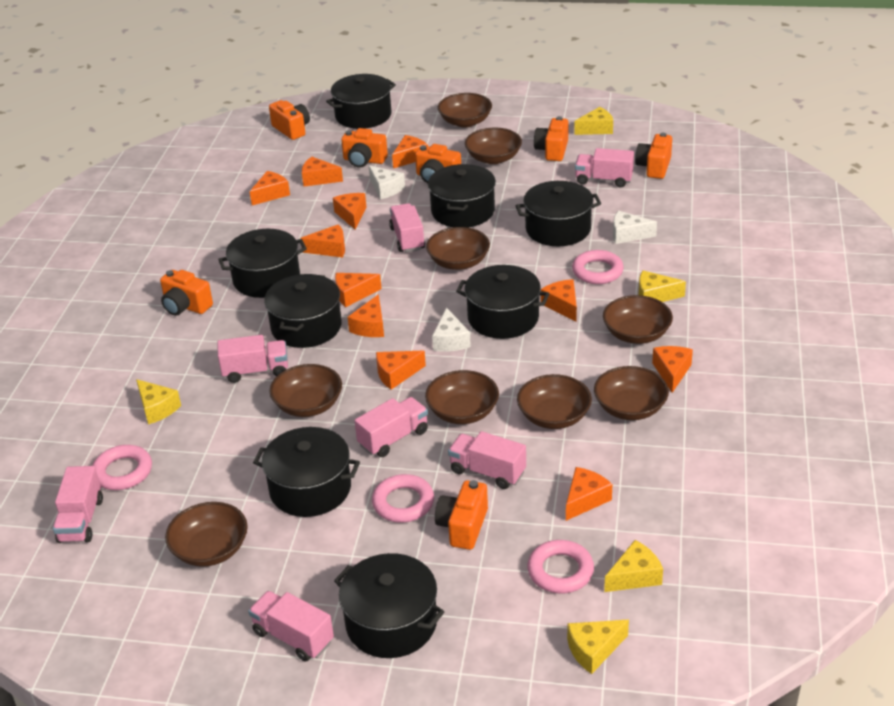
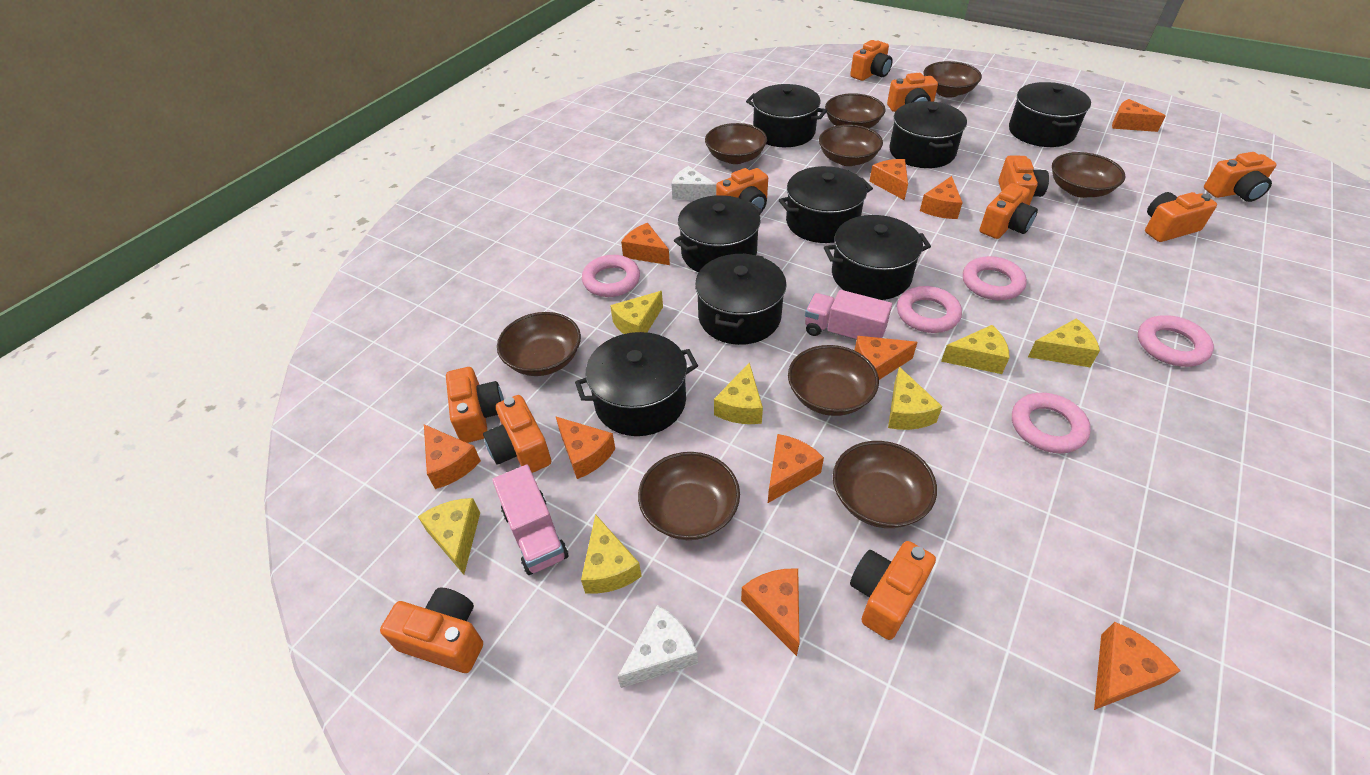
orange camera: [160,270,213,316] [269,100,310,140] [341,128,388,168] [415,144,461,183] [435,480,488,550] [534,116,569,161] [635,133,672,179] = 7 -> [380,587,483,673] [446,367,504,443] [483,395,551,473] [716,168,768,210] [850,40,892,81] [850,541,936,640] [887,73,938,112] [980,183,1038,239] [998,155,1049,205] [1145,192,1217,242] [1204,152,1277,202] = 11
orange cheese: [250,171,290,205] [300,224,345,258] [302,157,343,187] [333,193,367,230] [335,273,382,307] [348,294,384,337] [376,351,426,390] [392,135,428,168] [541,279,577,322] [566,467,612,521] [652,346,693,393] = 11 -> [424,424,481,489] [555,416,615,479] [621,223,670,265] [741,569,799,656] [767,434,824,504] [854,336,917,380] [869,159,908,200] [920,176,963,219] [1094,622,1181,710] [1112,99,1166,132] = 10
pink ring: [92,445,152,490] [372,474,434,523] [527,540,594,593] [572,250,624,284] = 4 -> [582,255,640,297] [897,286,962,333] [963,256,1027,300] [1012,392,1091,453] [1138,315,1214,367] = 5
pink truck: [53,466,103,543] [217,335,288,383] [248,591,334,661] [354,397,428,457] [389,203,425,252] [448,431,526,489] [575,148,634,187] = 7 -> [492,465,569,575] [805,290,892,340] = 2
white cheese: [369,165,405,199] [432,308,471,352] [613,211,657,244] = 3 -> [617,605,698,688] [672,166,716,200] = 2
yellow cheese: [136,379,181,424] [567,620,629,674] [574,107,613,135] [604,540,663,592] [639,271,686,302] = 5 -> [418,498,480,575] [581,514,642,594] [610,291,663,334] [714,362,763,424] [888,367,942,430] [941,325,1010,374] [1028,319,1100,367] = 7

